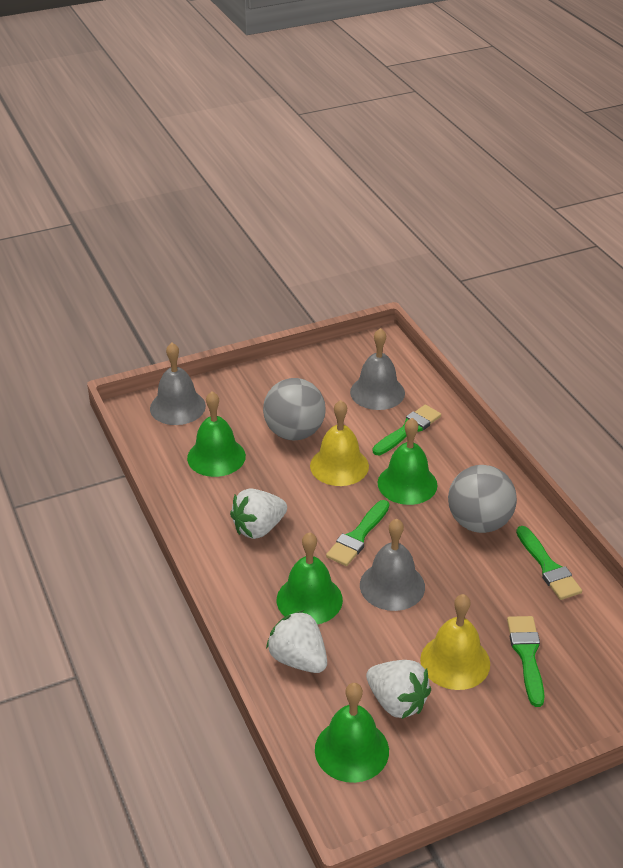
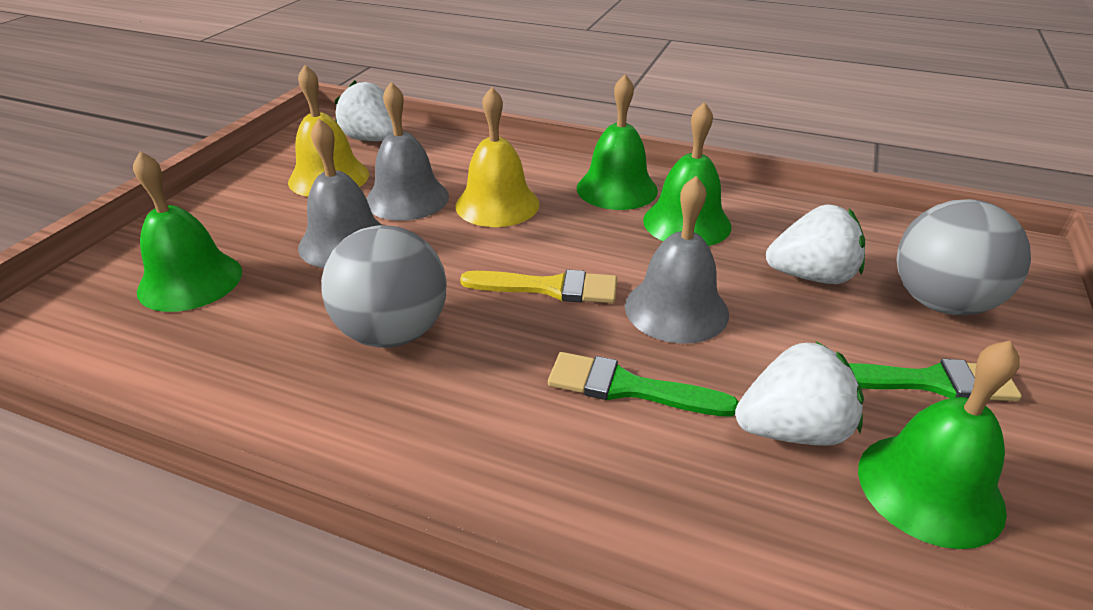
green brush: [326,500,389,566] [373,405,441,455] [507,616,545,707] [516,526,582,600] = 4 -> [548,352,739,417] [849,359,1022,401] = 2
yellow brush: none = 0 -> [460,269,617,303] = 1

